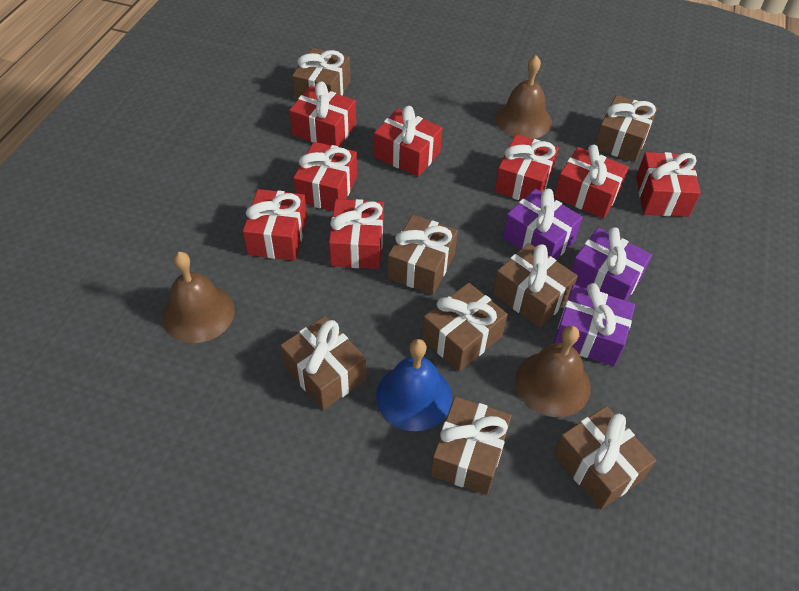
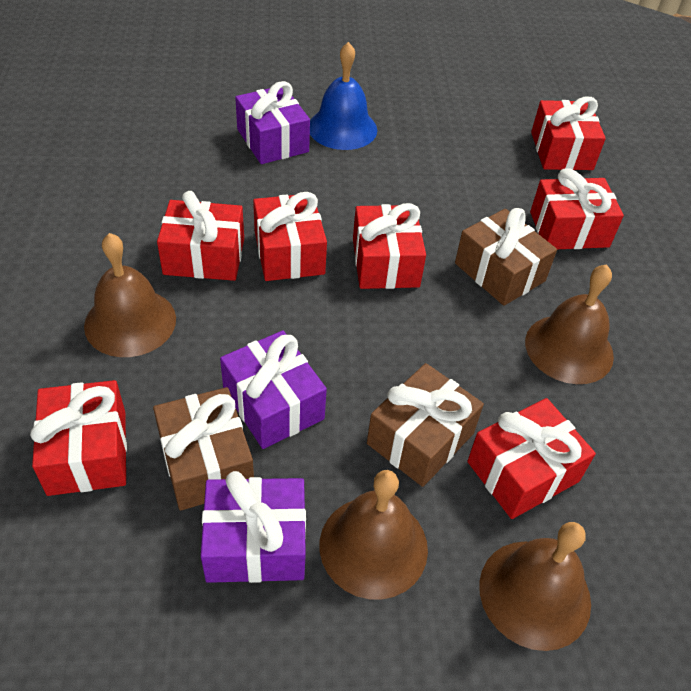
brown bell: [162,252,235,343] [495,55,552,139] [515,326,591,417] = 3 -> [84,233,176,357] [320,470,428,599] [479,522,591,651] [525,264,614,384] = 4
brown gift: [280,316,367,410] [292,48,351,101] [388,215,458,295] [422,283,508,372] [431,397,512,495] [493,243,578,328] [554,406,656,510] [595,95,657,162] = 8 -> [153,387,254,511] [367,363,484,487] [455,208,557,306] = 3
red gift: [243,189,307,261] [289,82,356,147] [293,142,357,211] [329,199,384,269] [374,106,442,177] [494,134,559,200] [554,145,629,218] [636,152,701,217] = 8 -> [30,380,127,496] [157,191,244,281] [253,192,327,281] [353,203,426,289] [467,398,596,519] [530,168,624,249] [531,96,606,170] = 7

